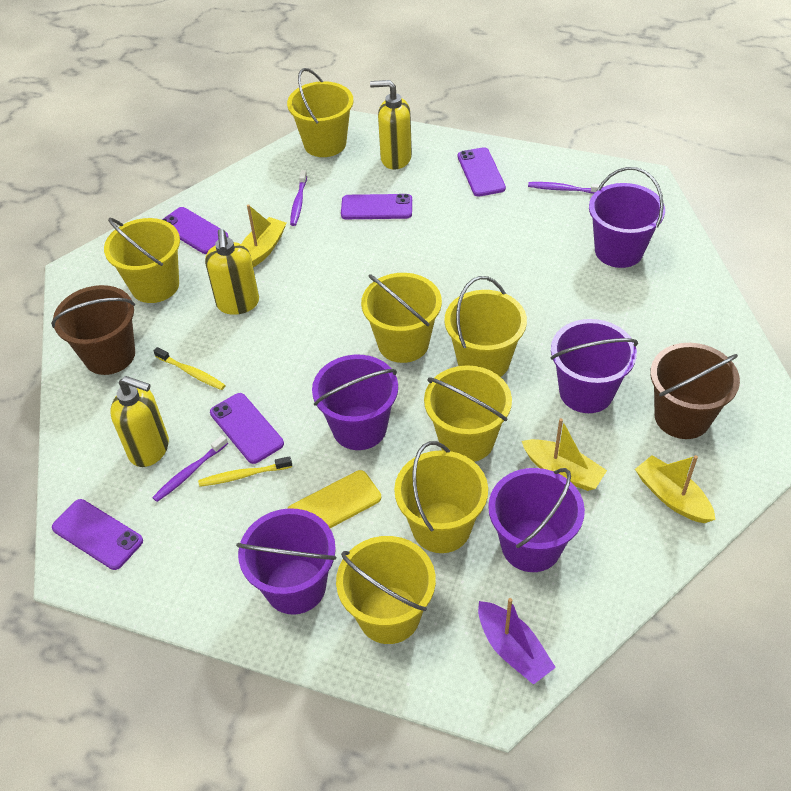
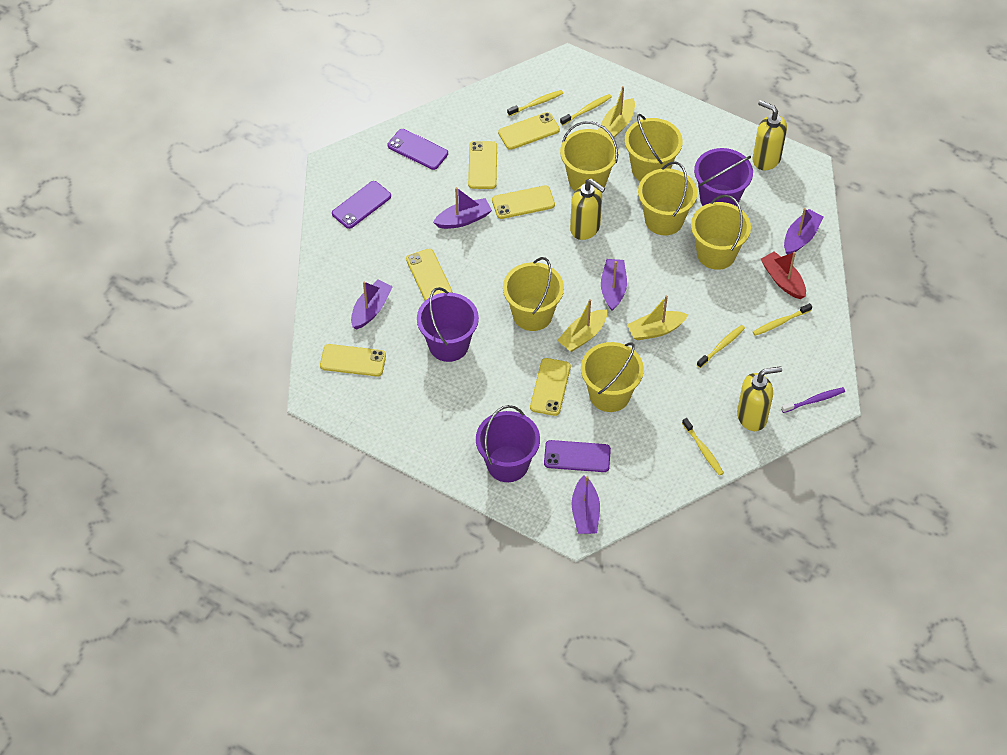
brown bucket: [51,285,135,375] [650,343,740,439] = 2 -> none = 0
purple boat: [478,598,556,685] = 1 -> [351,280,393,329] [433,187,492,229] [572,475,600,534] [601,259,627,311] [784,208,823,255] = 5
purple bucket: [236,508,336,615] [312,355,398,450] [488,468,585,572] [550,319,638,413] [589,167,665,268] = 5 -> [417,287,479,362] [476,405,540,482] [694,148,753,206] = 3
purple phone: [52,499,143,570] [162,207,229,254] [210,393,284,464] [341,194,412,219] [458,147,506,197] = 5 -> [332,181,391,229] [388,129,448,170] [544,440,611,472] = 3
purple toothbrush: [152,435,228,502] [290,170,307,226] [528,182,605,194] = 3 -> [781,387,845,413] = 1
red boat: none = 0 -> [761,251,806,299] = 1
yellow bucket: [104,218,180,303] [287,68,353,157] [336,536,436,644] [361,273,442,363] [394,441,488,553] [424,365,512,462] [444,276,527,377] = 7 -> [503,257,564,331] [560,121,619,191] [581,342,644,412] [625,114,683,181] [638,161,697,236] [691,195,751,270] = 6
yellow phone: [287,470,381,528] = 1 -> [320,344,386,376] [406,249,452,301] [468,141,497,189] [492,185,555,219] [498,112,560,150] [530,358,571,416] = 6
yellow toothbrush: [154,347,226,390] [198,456,292,487] = 2 -> [507,90,563,116] [560,94,612,125] [682,418,724,476] [697,325,745,368] [753,303,812,336] = 5

